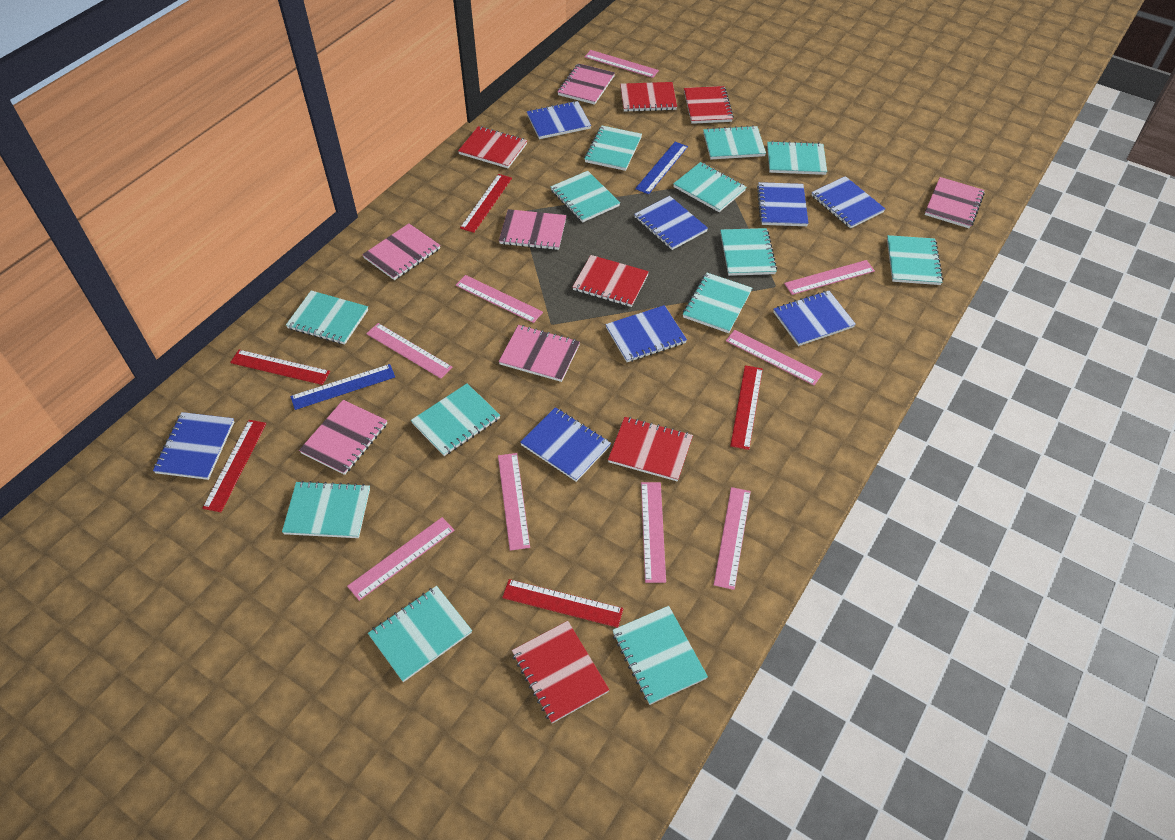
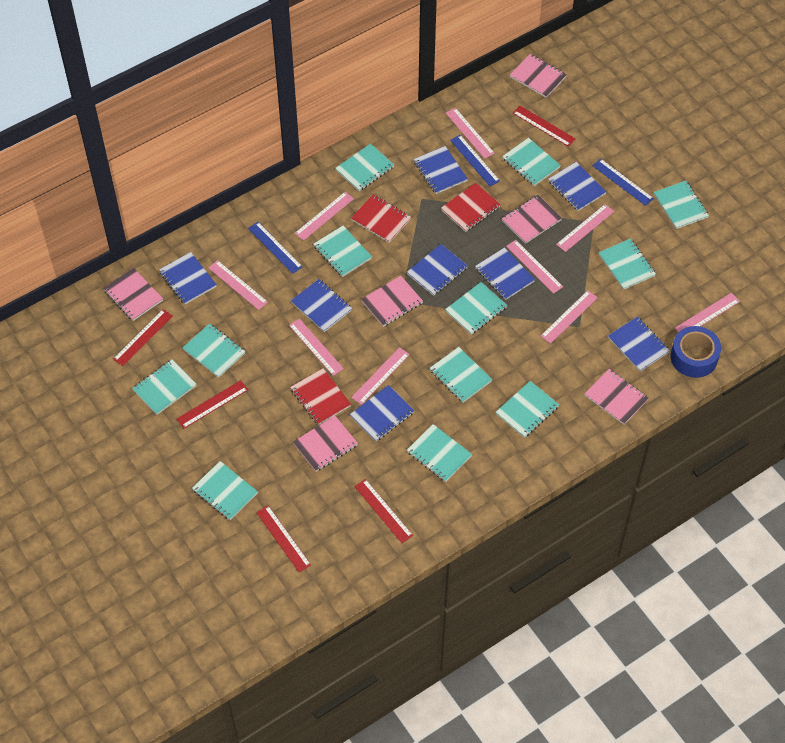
blue ruler: [290,364,395,410] [635,142,688,194] = 2 -> [248,222,303,274] [450,135,500,186] [593,159,654,206] = 3
blue tape: none = 0 -> [671,326,721,378] = 1
red notebook: [458,126,527,168] [512,621,609,723] [572,255,649,307] [608,417,693,482] [620,82,677,112] [684,86,734,124] = 6 -> [290,368,351,425] [351,194,411,243] [441,183,501,232] = 3
turquoise notebook: [282,481,370,538] [286,291,368,345] [368,586,472,682] [411,383,500,456] [551,171,620,223] [584,126,642,171] [612,606,708,705] [673,162,746,212] [683,273,752,333] [703,125,766,159] [720,228,777,276] [767,141,827,175] [887,235,943,285] = 13 -> [132,359,196,415] [182,323,245,378] [192,461,258,520] [314,226,372,277] [335,143,394,191] [407,424,472,482] [430,347,492,403] [445,282,507,335] [496,381,559,438] [502,138,561,186] [599,238,656,290] [654,181,709,229] = 12

